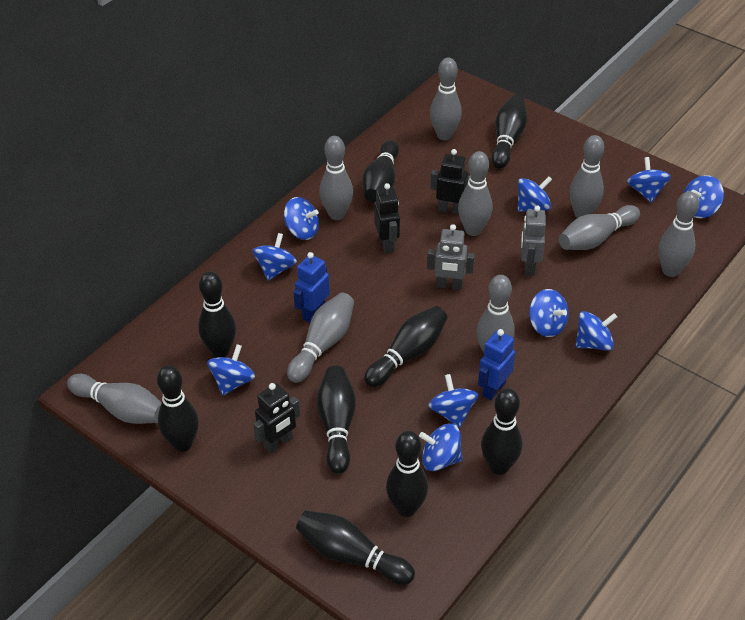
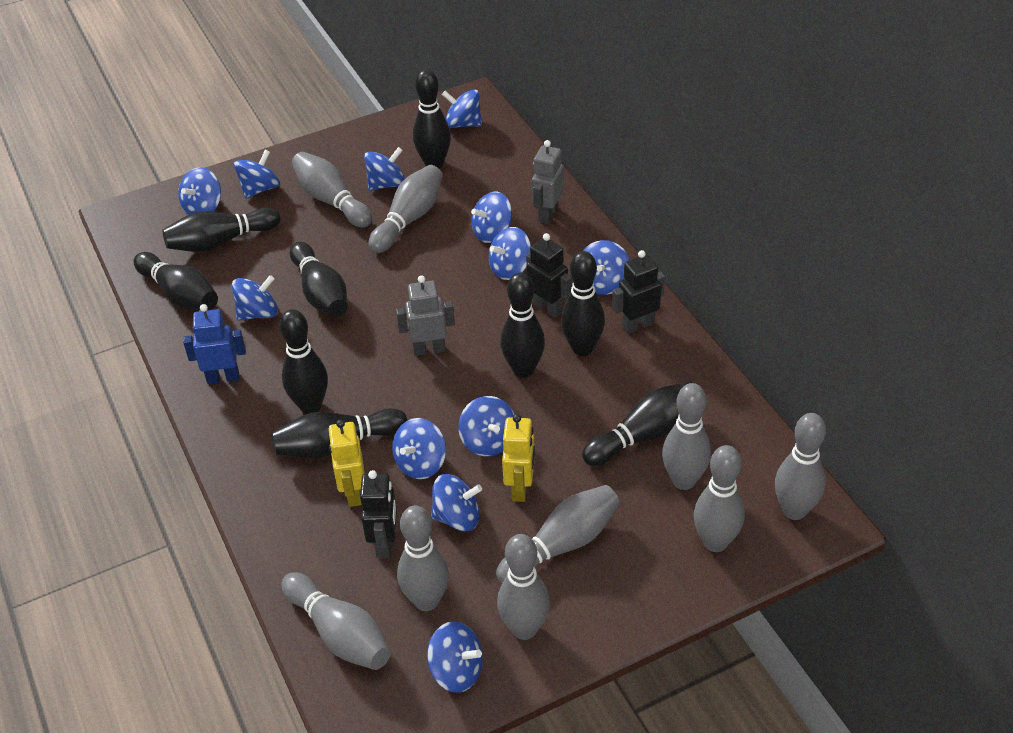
blue robot: [293,252,330,323] [478,329,515,400] = 2 -> [183,304,246,384] = 1
blue spinning top: [207,344,255,396] [252,233,297,281] [284,197,319,240] [419,423,463,471] [428,374,478,428] [518,176,552,212] [529,289,568,337] [576,311,617,351] [627,157,671,203] [684,175,724,218] = 10 -> [178,167,221,215] [232,275,278,320] [234,149,280,199] [364,147,405,191] [392,418,446,479] [427,621,483,693] [431,474,482,532] [442,89,482,128] [458,396,514,456] [471,192,512,243] [489,227,531,280] [583,240,630,295] = 12
yellow robot: none = 0 -> [328,419,365,507] [502,414,535,502] = 2

